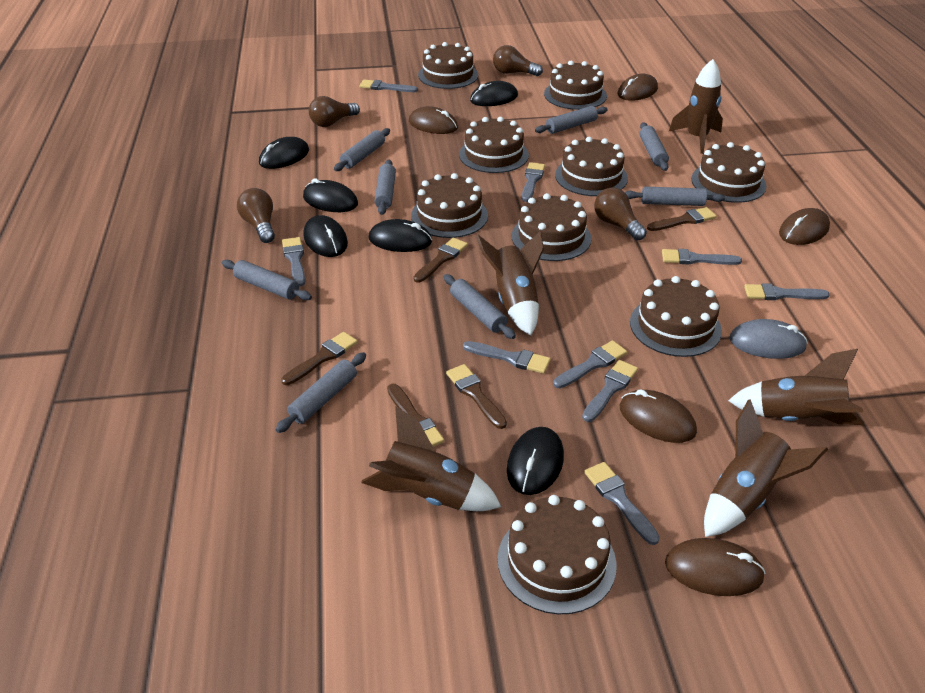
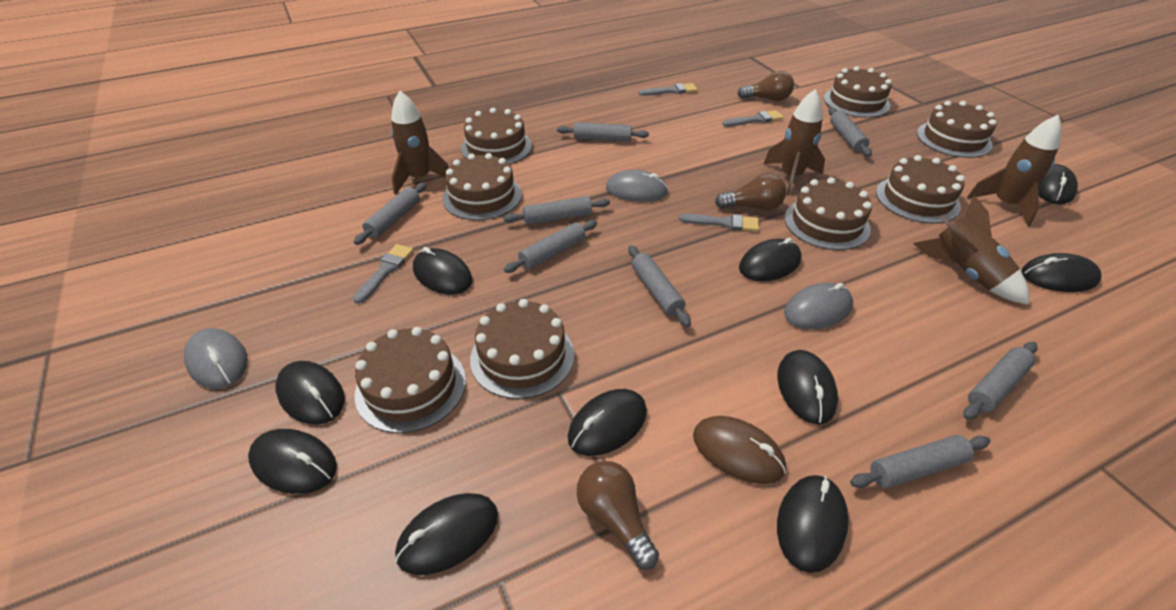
black mouse: [259,137,309,169] [303,178,358,212] [303,215,348,257] [368,219,432,252] [470,81,518,106] [507,427,564,495] = 6 -> [248,429,337,494] [275,361,345,425] [395,493,498,575] [413,247,473,295] [568,389,647,456] [739,238,802,281] [777,350,838,425] [777,475,849,573] [1021,253,1102,292] [1038,164,1078,204] = 10
brown brush: [281,332,358,385] [387,384,444,447] [413,238,468,283] [446,364,507,429] [647,207,716,231] = 5 -> none = 0
brown cake: [411,173,488,238] [418,42,478,89] [459,117,529,173] [497,495,617,614] [512,193,591,261] [544,61,607,110] [555,137,628,196] [630,276,722,357] [691,142,766,203] = 9 -> [355,327,466,433] [442,153,522,220] [461,108,532,164] [470,299,574,399] [784,177,872,250] [824,66,892,118] [876,155,965,223] [917,101,997,158] = 8
brown light bulb: [237,188,275,243] [309,96,360,127] [493,45,543,76] [594,188,647,241] = 4 -> [577,461,659,570] [715,173,786,211] [737,71,794,101] = 3
brown mouse: [409,106,458,134] [618,74,658,101] [619,389,697,443] [665,538,766,596] [779,208,830,245] = 5 -> [693,416,786,484] = 1
brown rocket: [361,407,501,511] [476,231,544,335] [669,59,723,154] [704,399,828,537] [728,349,865,425] = 5 -> [391,91,449,195] [764,89,825,195] [913,195,1029,304] [967,115,1062,226] = 4
grey brush: [282,237,305,287] [359,80,418,92] [463,341,551,374] [522,162,545,202] [553,340,627,388] [582,360,638,422] [584,462,660,545] [662,249,742,265] [744,283,830,300] = 9 -> [353,244,413,304] [639,83,697,96] [679,214,759,231] [722,110,783,127] = 4
grey mouse: [730,319,808,359] = 1 -> [184,328,248,389] [606,170,669,202] [784,283,853,330] = 3

